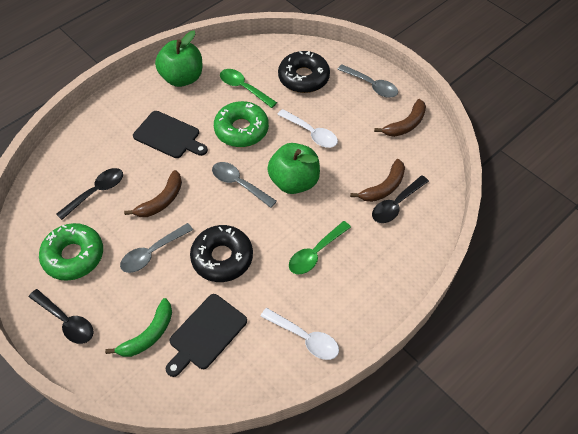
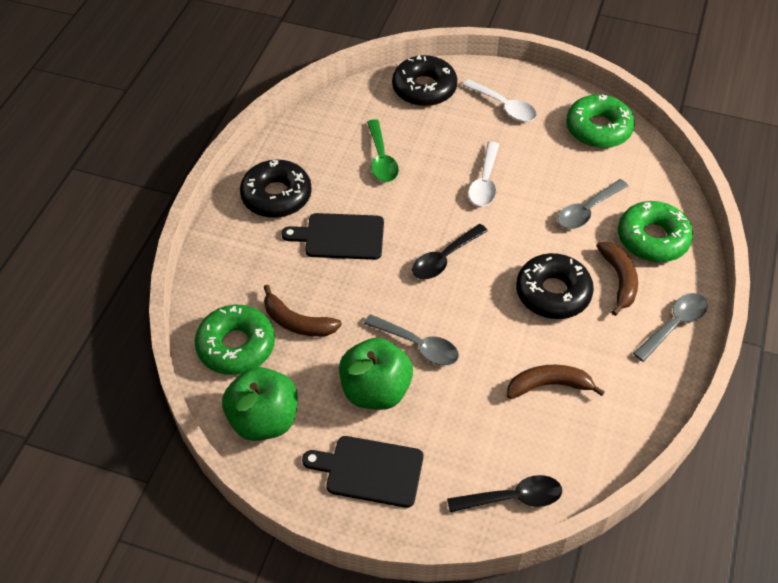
black donut: [190,225,253,282] [278,51,330,93] = 2 -> [240,160,312,218] [392,55,457,106] [516,253,594,319] = 3
black spoon: [29,289,94,344] [56,168,123,220] [372,175,429,223] = 3 -> [412,224,488,279] [447,475,562,512] = 2
green banana: [105,298,172,357] = 1 -> none = 0
green donut: [39,223,103,281] [214,101,269,147] = 2 -> [195,305,275,375] [566,94,635,148] [618,201,693,262] = 3
green spoon: [220,69,277,108] [289,221,351,274] = 2 -> [367,119,399,182] = 1

